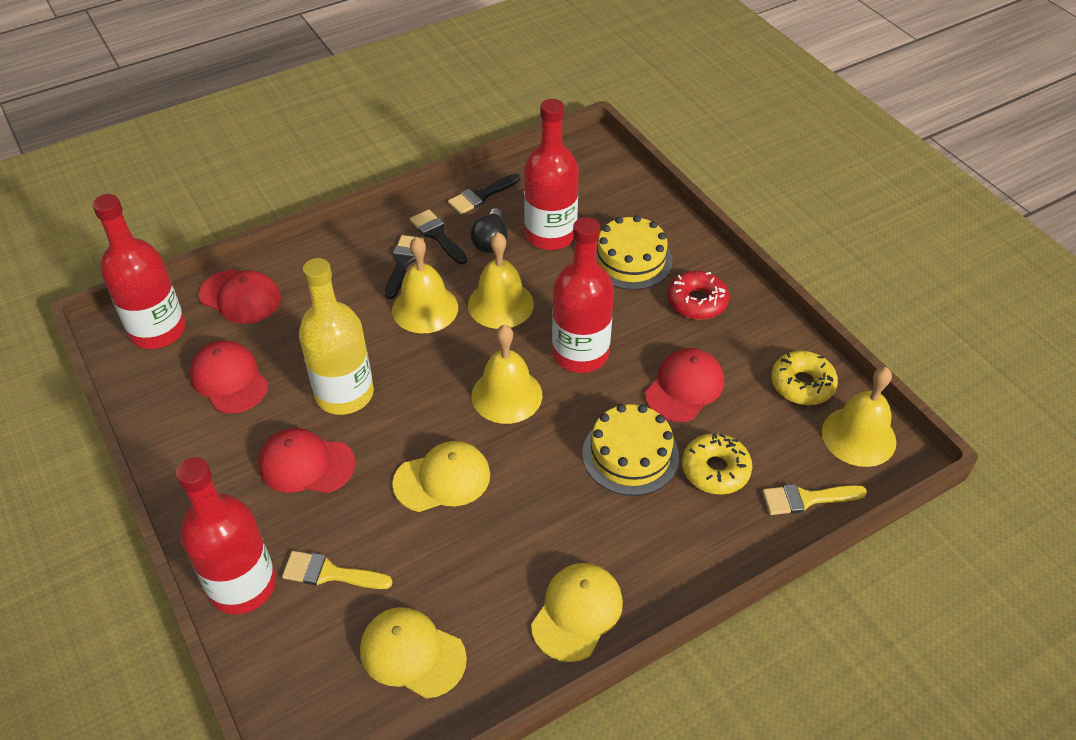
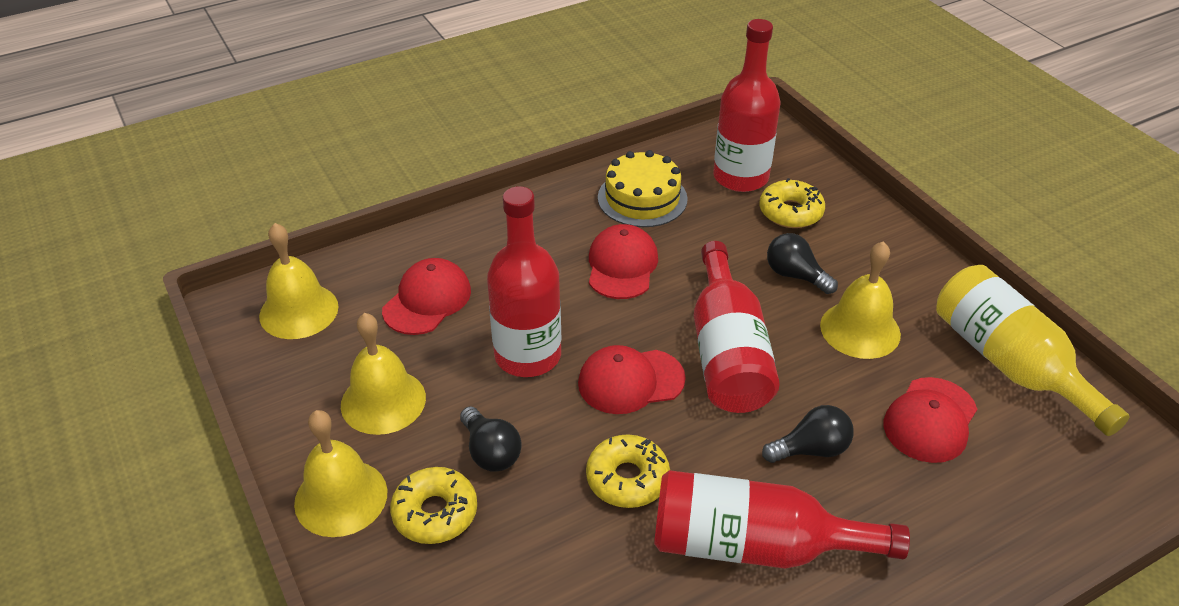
black brush: [385,235,424,299] [410,209,467,264] [448,173,521,214] = 3 -> none = 0
black light bulb: [471,208,508,253] = 1 -> [460,406,522,472] [762,405,854,463] [767,233,838,294] = 3
red donut: [668,271,729,320] = 1 -> none = 0
yellow brush: [282,551,393,589] [762,484,867,515] = 2 -> none = 0
yellow cake: [582,404,679,496] [596,215,673,290] = 2 -> [598,150,688,227] = 1
yellow cap: [360,607,467,698] [392,441,490,512] [531,563,623,662] = 3 -> none = 0
yellow donut: [682,433,752,495] [771,351,838,405] = 2 -> [390,467,477,544] [586,434,670,508] [759,178,825,228] = 3

